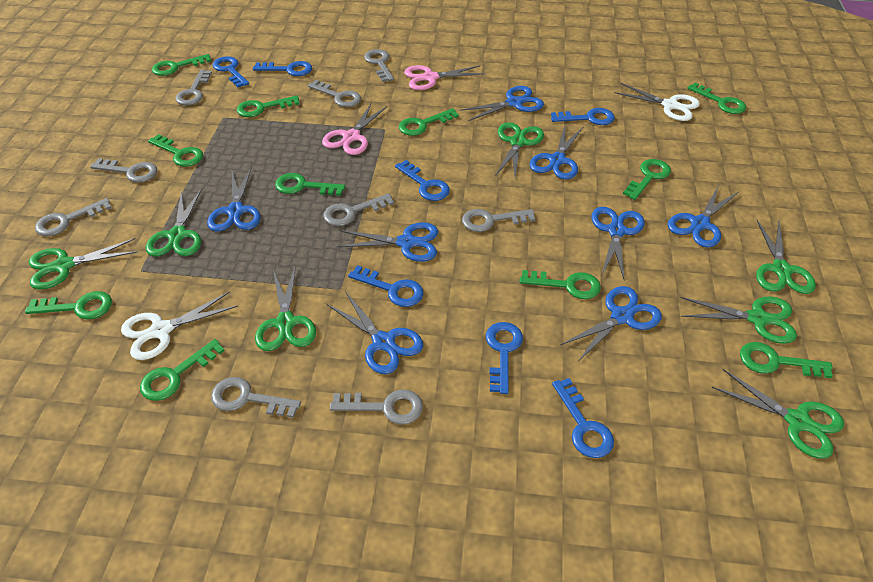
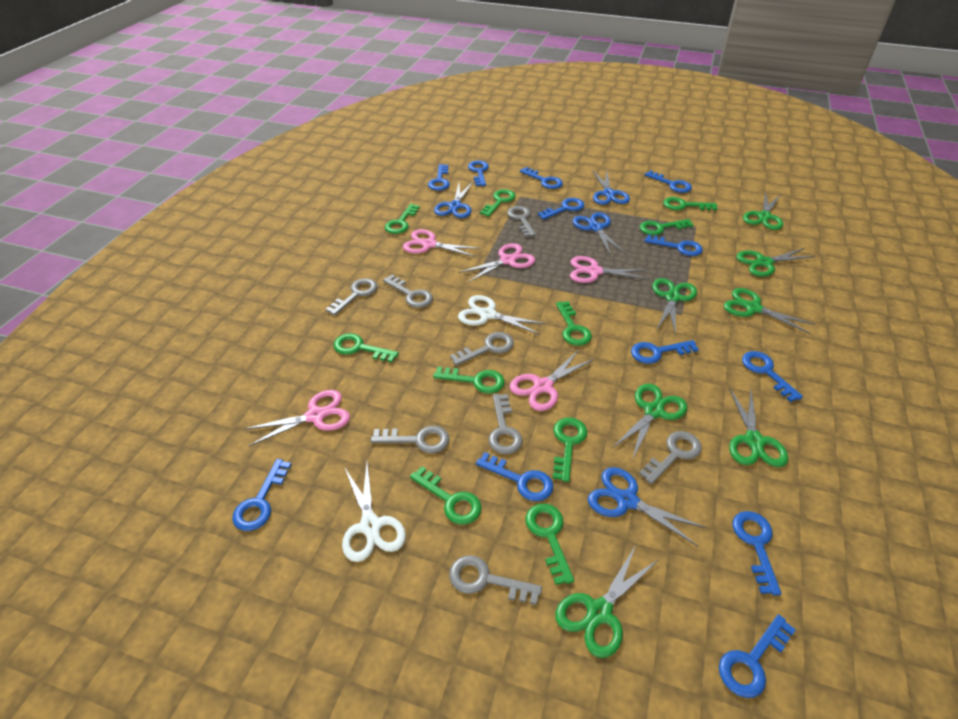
blue key: [213,56,249,87] [253,61,312,76] [348,265,424,307] [395,160,450,201] [486,322,523,394] [551,108,615,125] [552,378,614,458] = 7 -> [232,459,292,531] [428,164,450,191] [468,160,489,186] [476,452,554,502] [520,167,563,189] [538,198,585,220] [631,340,699,364] [644,235,703,256] [645,171,692,193] [719,614,796,698] [732,511,782,596] [742,351,803,402] = 12
blue scissors: [207,167,261,232] [327,291,423,374] [337,222,438,262] [460,86,544,121] [530,126,584,180] [560,286,662,362] [591,207,645,279] [668,185,738,247] = 8 -> [434,182,473,218] [573,212,626,256] [588,467,706,547] [593,170,630,205] = 4
green key: [25,291,112,319] [140,339,225,401] [148,134,203,167] [152,54,211,76] [237,96,300,117] [275,173,345,196] [399,108,459,136] [520,270,601,299] [623,159,671,200] [687,82,746,114] [740,342,833,378] = 11 -> [333,333,399,363] [385,204,420,234] [410,466,482,525] [433,367,505,394] [480,189,516,217] [526,503,574,585] [553,418,587,482] [556,301,592,346] [640,219,693,235] [663,197,717,210] = 10
grey key: [35,198,112,236] [90,158,158,183] [175,70,212,105] [211,377,301,418] [308,80,361,107] [323,193,394,226] [330,390,423,424] [364,49,394,82] [462,209,535,232] = 9 -> [326,278,378,316] [371,426,450,453] [383,274,433,308] [449,555,542,605] [450,332,514,366] [488,394,523,454] [507,206,536,237] [639,431,702,484] = 8
pink scissors: [322,102,387,155] [404,65,485,90] = 2 -> [244,390,350,446] [403,229,481,257] [459,243,535,282] [510,350,594,411] [570,256,650,283] = 5

